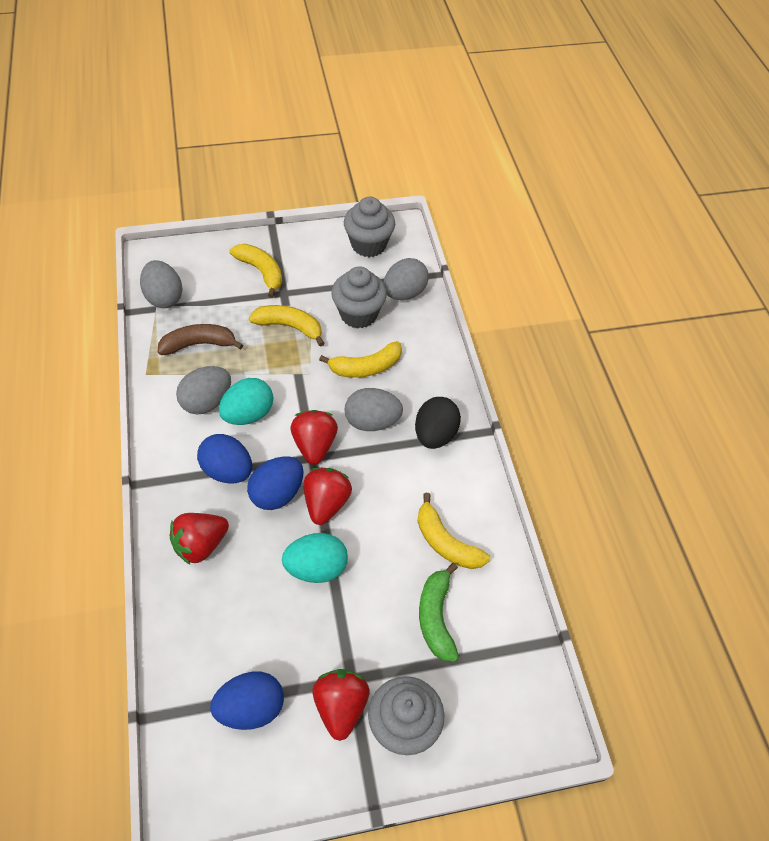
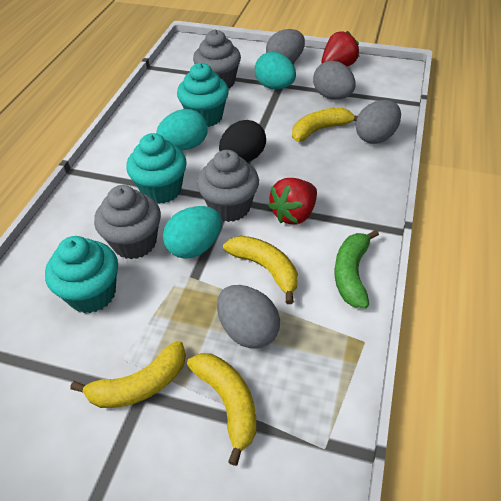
blue egg: [197,434,252,484] [210,672,284,730] [247,456,304,510] = 3 -> none = 0
brown banana: [158,324,243,355] = 1 -> none = 0
red strawberry: [169,513,229,565] [291,410,338,465] [304,468,352,525] [312,669,370,741] = 4 -> [268,178,317,225] [322,31,360,66] = 2
turquoise cupcake: none = 0 -> [45,236,118,313] [126,133,187,204] [177,63,229,127] = 3
turquoise egg: [219,378,273,425] [282,533,348,583] = 2 -> [156,109,208,150] [163,206,222,259] [255,52,296,89] = 3

